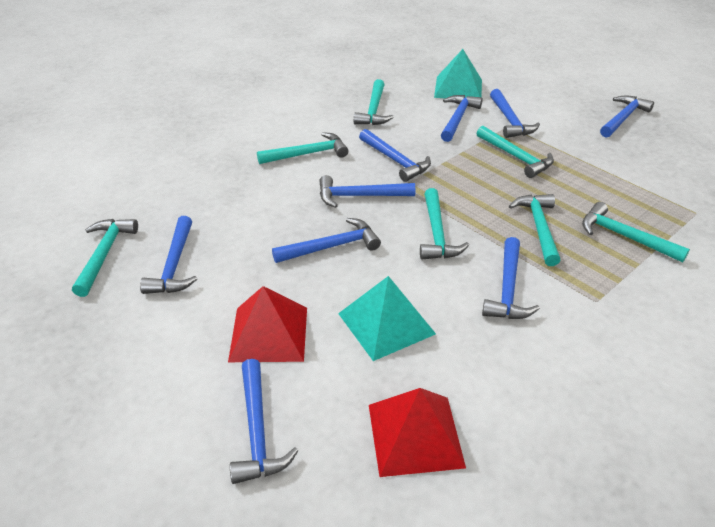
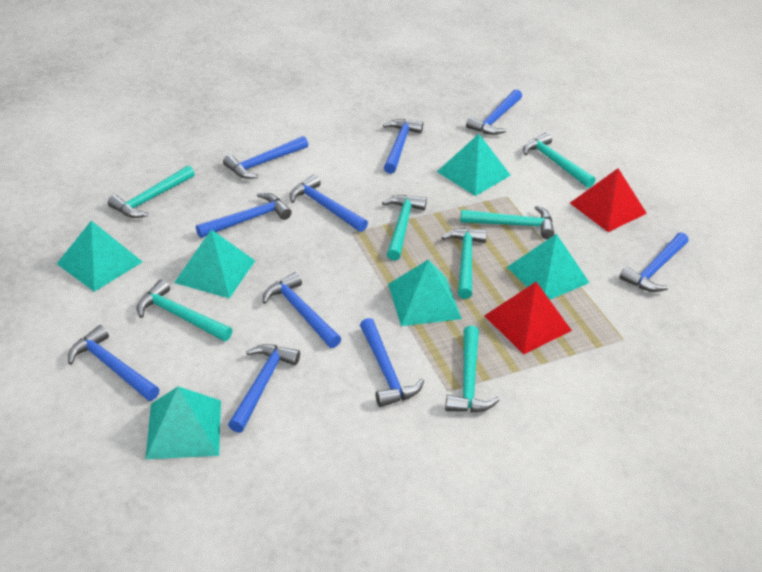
blue hammer: [140,216,197,294] [230,359,298,484] [272,218,381,263] [319,175,415,208] [359,129,431,182] [441,95,483,142] [482,237,540,319] [490,89,540,138] [600,95,654,138] = 9 -> [68,325,160,401] [196,193,292,238] [223,136,308,179] [228,344,300,433] [263,272,341,348] [290,175,368,232] [360,318,424,407] [383,119,423,174] [466,89,522,135] [619,232,688,292] = 10
turquoise pyramid: [338,276,436,361] [434,49,482,98] = 2 -> [57,221,143,292] [145,386,221,459] [174,230,255,298] [388,259,462,326] [437,134,511,196] [507,234,590,300] = 6

